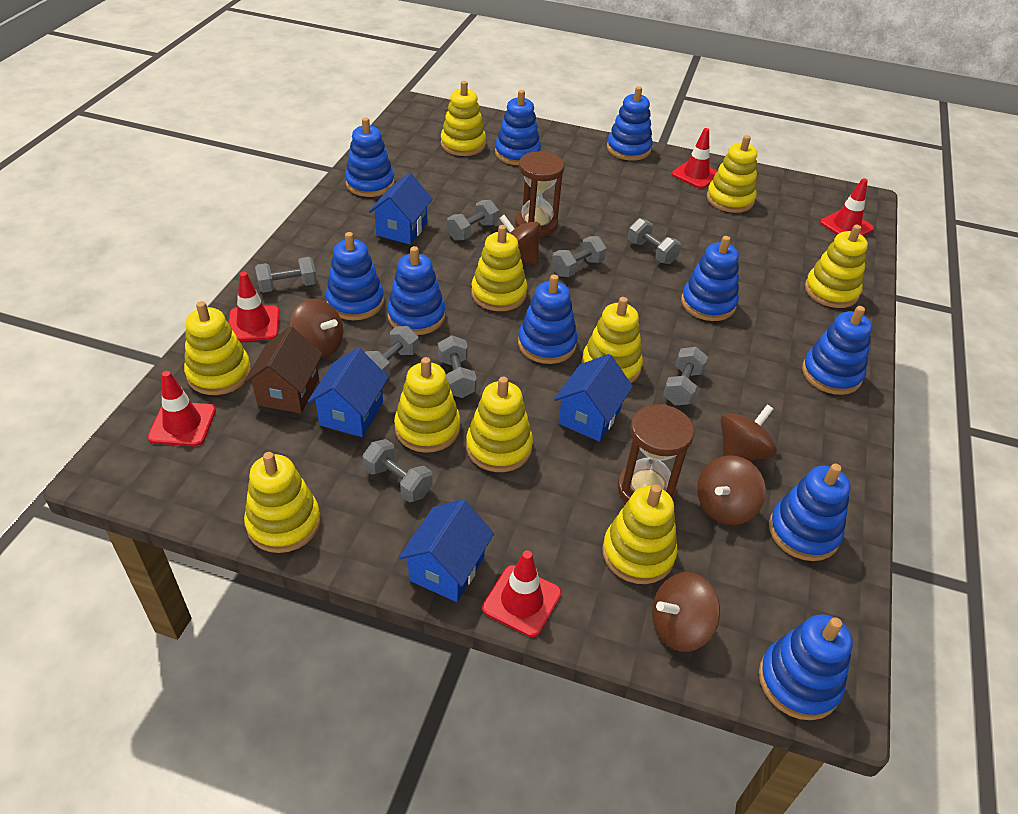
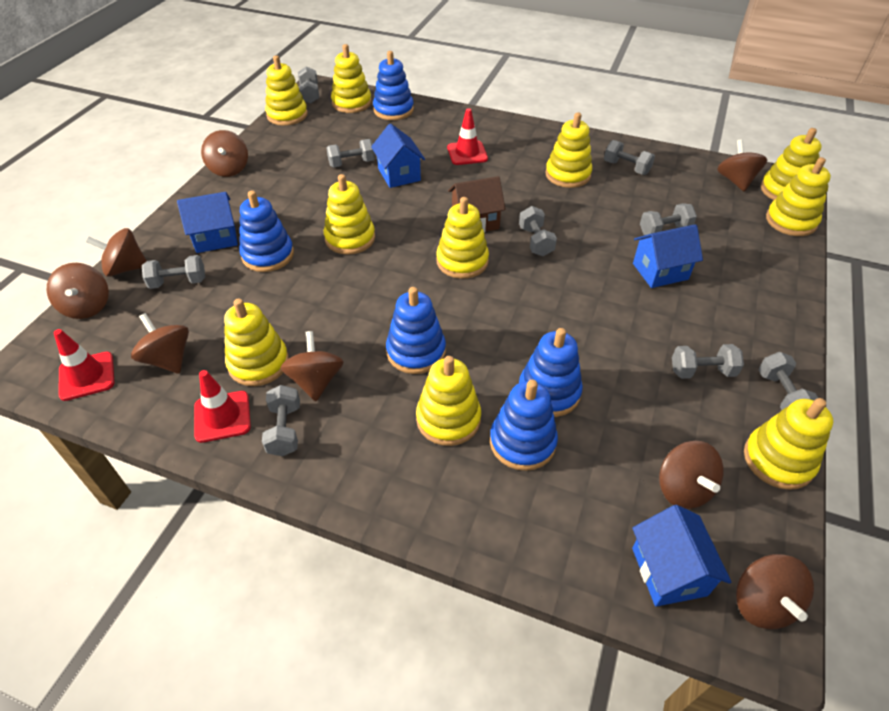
blue stacking toy: [326,232,384,320] [345,117,395,197] [387,246,445,335] [495,90,541,165] [518,274,578,364] [607,86,653,161] [681,236,739,321] [759,614,853,720] [769,464,851,561] [802,306,872,395] = 10 -> [239,191,294,272] [373,51,414,120] [386,287,446,374] [490,380,558,471] [519,328,583,417] = 5
brown hourglass: [515,151,565,237] [618,404,694,503] = 2 -> none = 0
brown spinning top: [289,299,344,358] [499,215,541,265] [652,572,720,652] [697,455,766,525] [720,405,777,461] = 5 -> [47,263,109,319] [86,228,147,277] [131,313,189,374] [201,130,248,177] [281,331,344,401] [659,441,724,509] [717,139,767,192] [736,554,814,629] = 8
grey dumbbell: [255,257,317,293] [363,439,433,502] [365,326,419,376] [438,335,477,398] [447,200,499,240] [552,236,607,277] [628,218,681,264] [663,347,708,405] = 8 -> [142,255,205,289] [262,385,300,456] [298,66,319,104] [326,139,375,168] [519,206,557,256] [604,140,655,175] [640,203,697,235] [672,344,744,379] [758,352,818,410] = 9
red traffic cone: [148,371,216,446] [228,272,279,341] [482,550,562,637] [672,128,718,189] [820,178,874,236] = 5 -> [53,329,114,401] [194,370,251,443] [447,108,488,165] = 3

